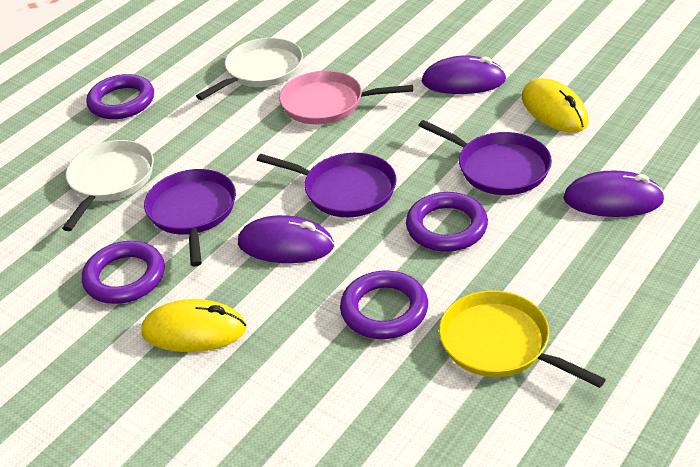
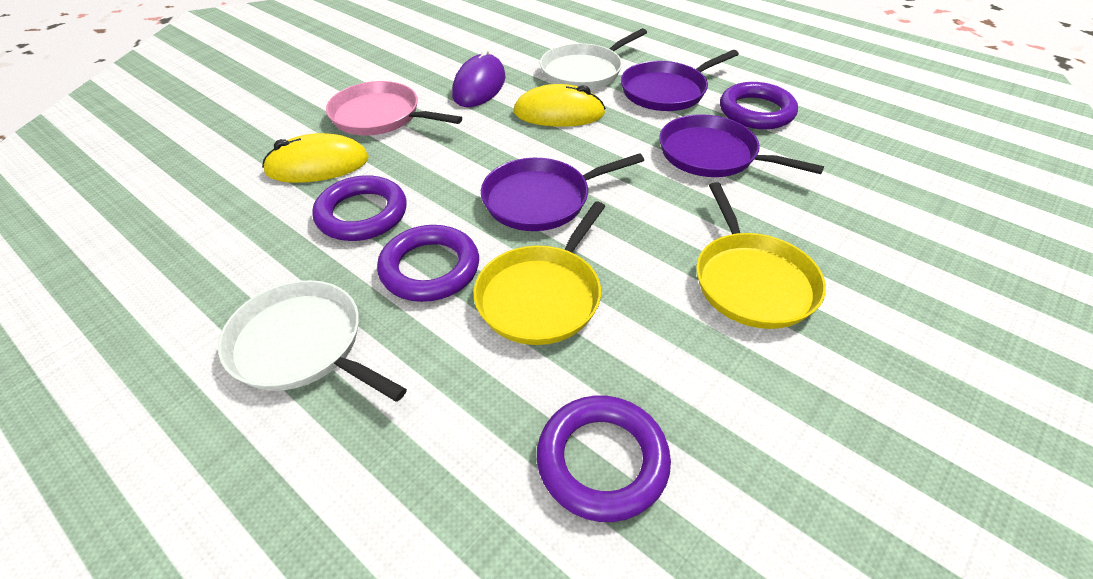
purple mouse: [238,215,334,263] [422,55,506,94] [563,171,665,217] = 3 -> [452,48,506,107] = 1
yellow pan: [439,290,606,388] = 1 -> [473,202,606,345] [696,182,826,329] = 2

